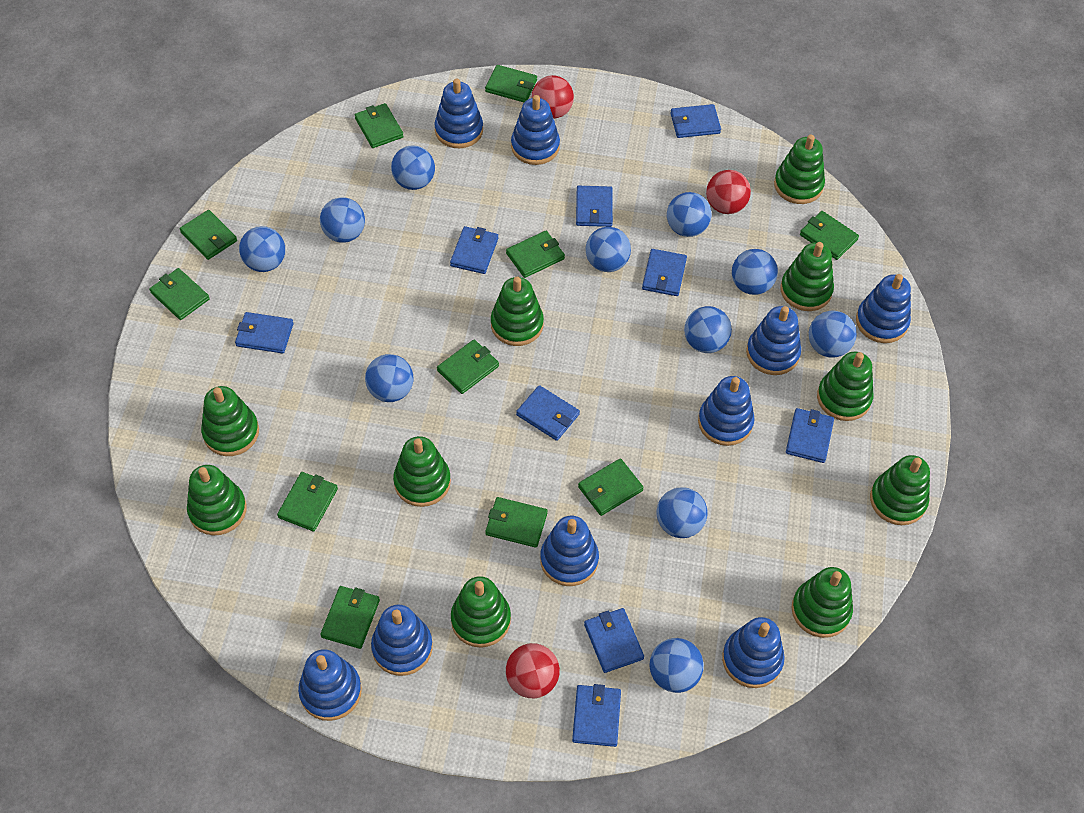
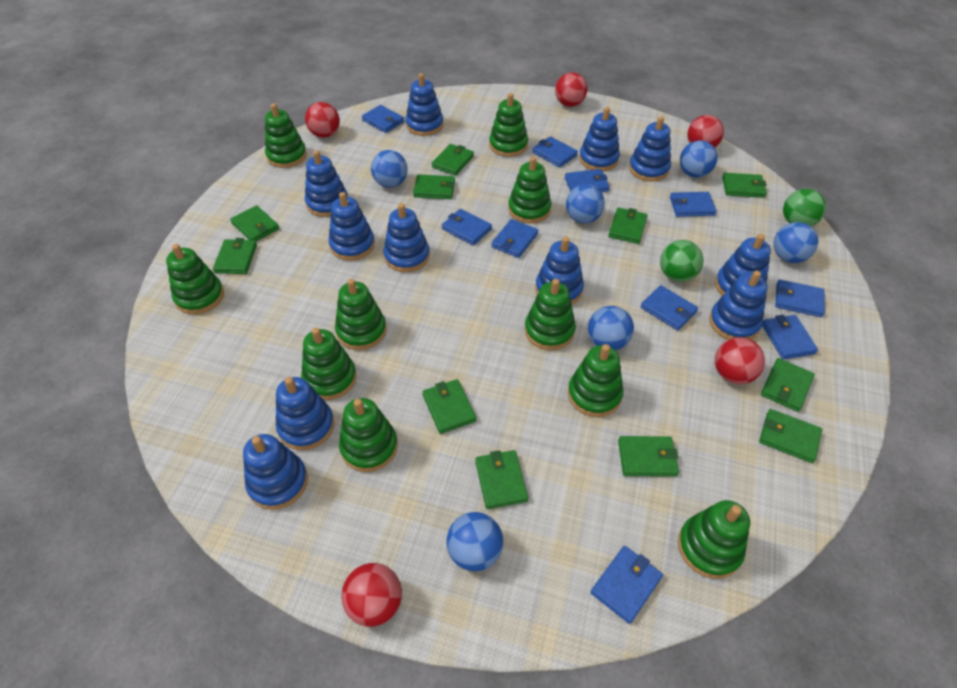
blue ball: [239,226,285,272] [320,197,365,243] [365,354,413,402] [391,145,435,190] [586,227,631,272] [649,638,704,693] [656,487,708,538] [667,192,711,237] [684,306,732,353] [732,249,778,295] [809,311,857,358] = 11 -> [371,150,408,188] [447,512,503,571] [566,184,605,224] [588,306,634,351] [680,140,718,178] [774,222,818,263] = 6
blue stacking toy: [298,649,362,721] [371,605,433,676] [434,78,483,148] [511,95,560,165] [540,516,599,586] [698,376,754,446] [722,617,785,688] [746,306,801,375] [856,274,911,343] = 9 -> [243,434,308,510] [276,377,334,450] [305,150,348,217] [328,192,375,261] [383,203,430,272] [405,73,443,136] [535,237,584,305] [579,107,620,171] [629,116,671,181] [709,271,767,340] [715,234,771,296] = 11
blue wallet: [235,312,294,354] [450,226,498,274] [516,385,580,441] [572,684,621,747] [576,186,613,227] [584,608,644,673] [642,249,687,296] [670,104,721,138] [786,408,834,463] = 9 -> [362,105,404,133] [442,209,492,245] [491,219,538,258] [532,136,578,167] [565,169,610,192] [591,546,663,624] [640,285,698,331] [670,192,717,217] [762,315,818,359] [775,279,825,317] = 10
green ball: none = 0 -> [660,240,704,282] [783,189,826,226] = 2
red ball: [506,643,560,698] [532,75,574,119] [706,170,751,214] = 3 -> [305,102,340,138] [341,563,402,627] [555,72,588,107] [688,115,724,148] [715,337,765,384] = 5

